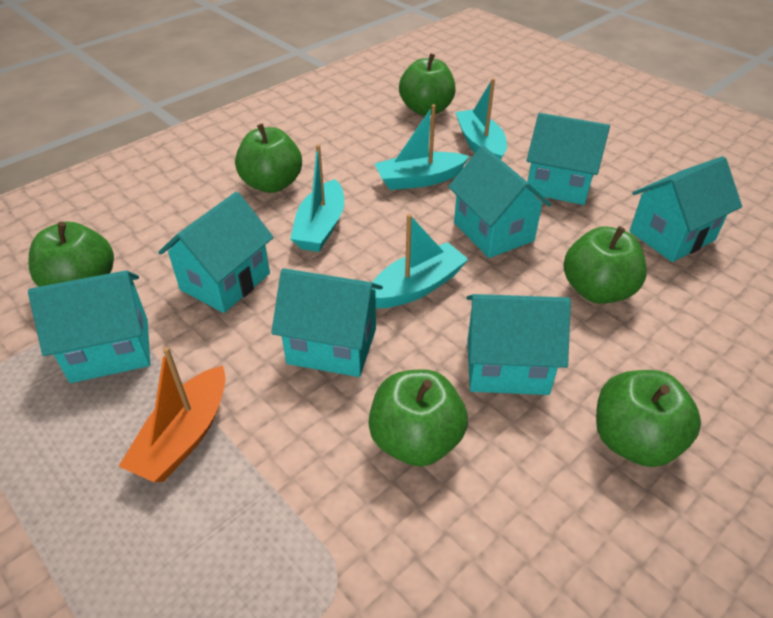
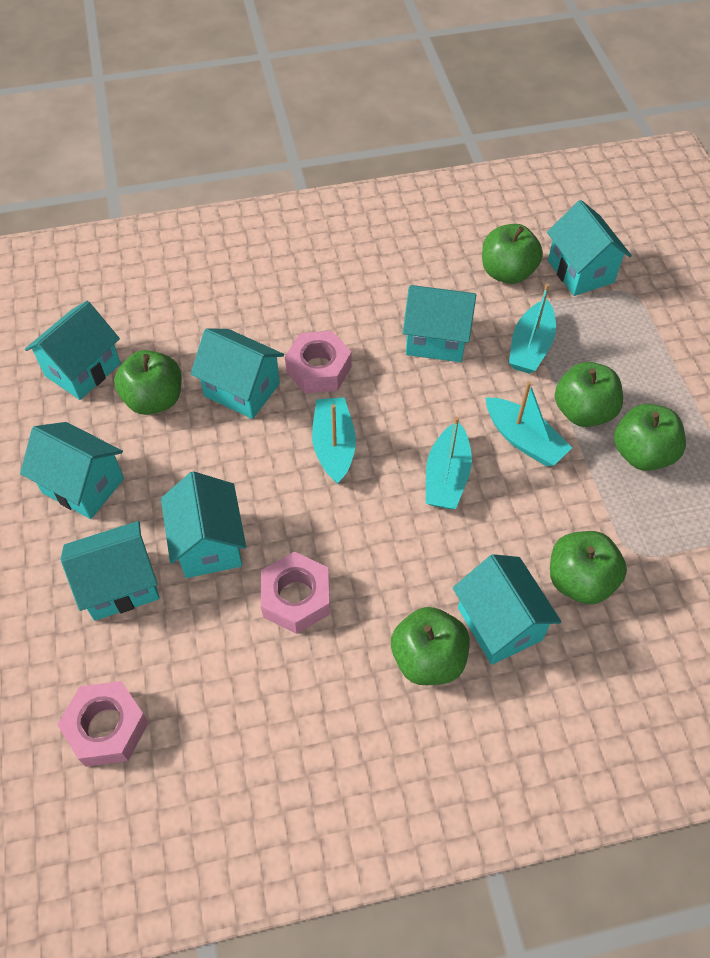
orange boat: [119,347,226,482] = 1 -> none = 0
pink nut: none = 0 -> [57,681,149,767] [261,551,330,634] [285,331,352,393] = 3
turquoise house: [28,270,150,383] [158,192,274,313] [271,268,383,377] [448,146,552,258] [466,294,571,395] [526,113,610,205] [630,156,742,262] = 7 -> [20,422,124,519] [25,301,121,400] [61,521,160,621] [161,471,246,578] [191,328,284,419] [403,285,476,362] [453,554,561,665] [547,200,632,296] = 8

